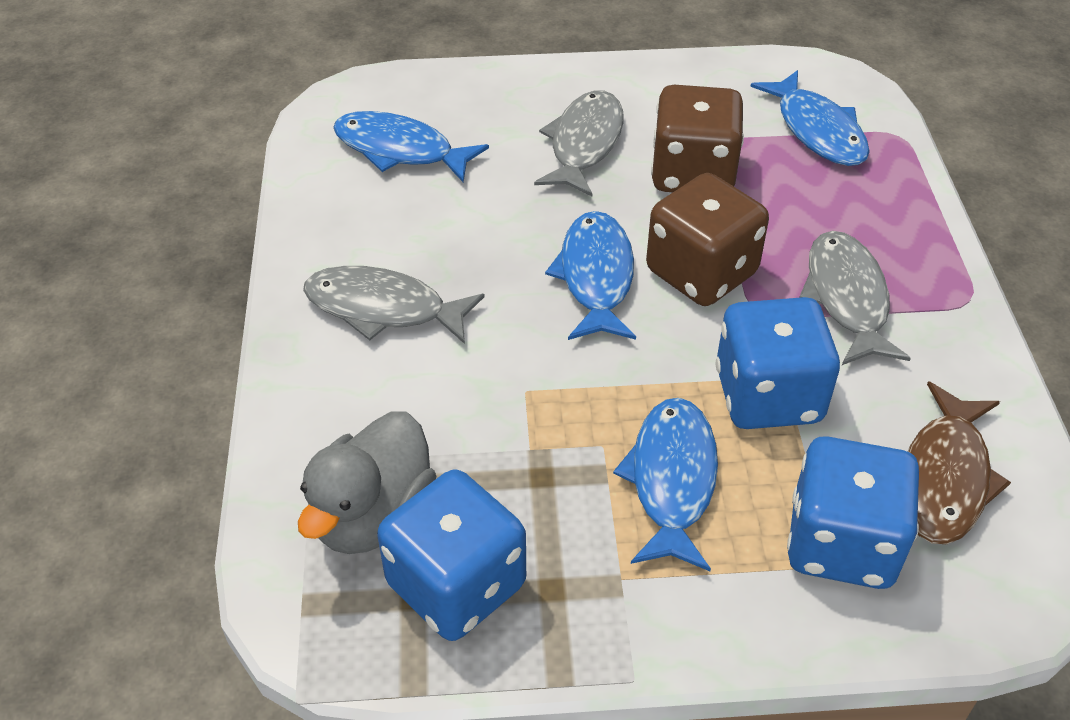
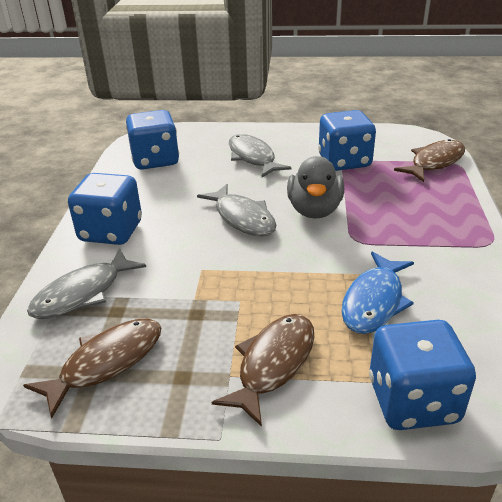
blue dice: [377,469,526,641] [716,297,840,429] [787,436,919,589] = 3 -> [68,173,142,245] [126,110,179,170] [318,110,376,171] [369,320,476,430] = 4
blue fish: [333,111,489,183] [545,211,636,340] [613,398,718,571] [750,70,870,166] = 4 -> [341,251,414,334] = 1
brown dice: [646,173,769,306] [651,85,744,192] = 2 -> none = 0
brown fish: [908,381,1011,544] = 1 -> [23,319,161,418] [212,314,314,427] [394,139,465,182] = 3

